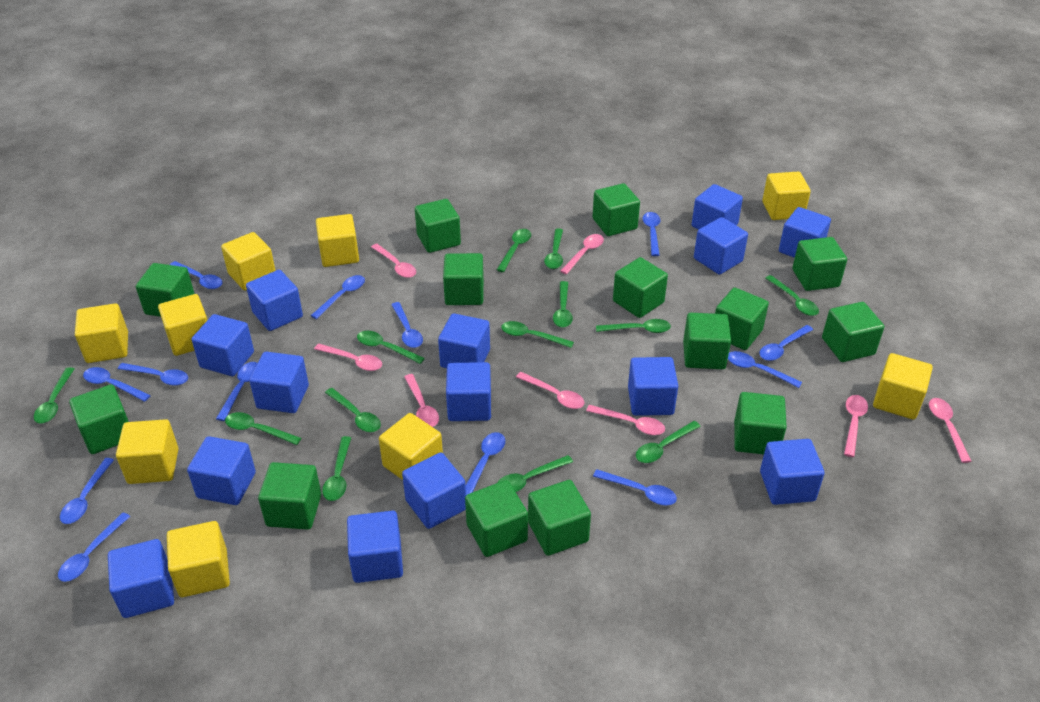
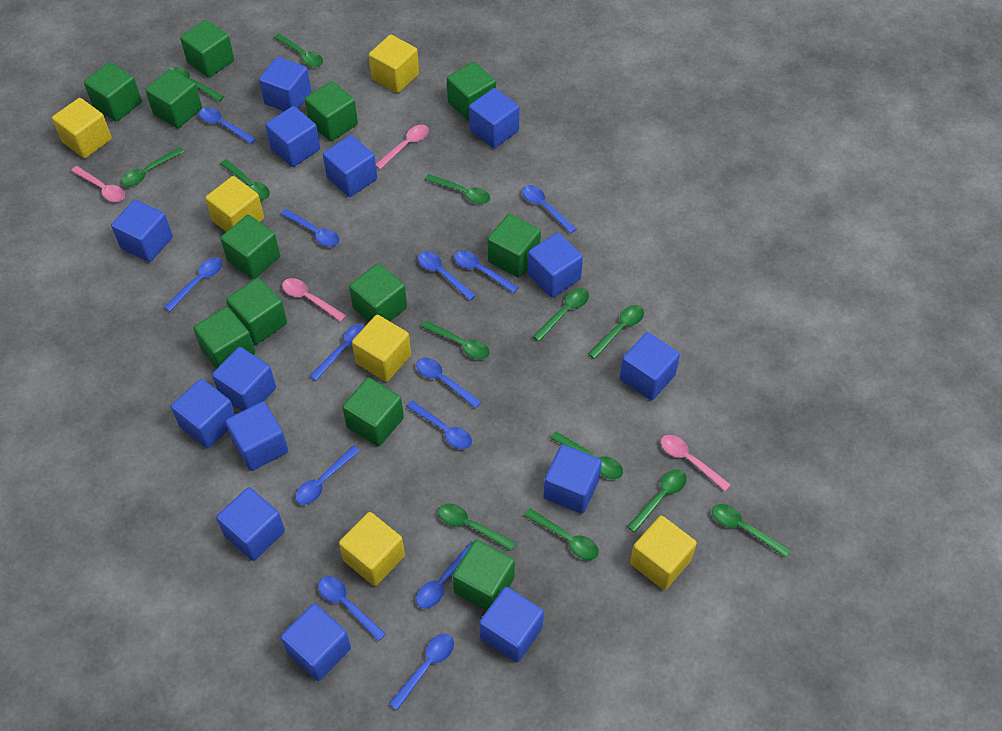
green cube: [69,384,129,454] [136,263,195,317] [258,462,321,530] [415,199,461,253] [443,253,484,305] [465,480,528,557] [528,480,591,556] [592,183,640,236] [613,257,668,318] [683,313,731,369] [715,287,769,350] [734,392,787,454] [792,237,847,291] [822,302,884,362] = 14 -> [84,62,142,122] [145,69,202,128] [180,20,234,78] [193,307,255,369] [221,215,280,279] [226,278,287,344] [305,81,358,141] [342,377,404,447] [349,263,407,322] [447,62,496,121] [453,540,515,611] [488,214,541,278] = 12
pink spoon: [314,343,382,371] [371,244,416,278] [404,374,439,427] [516,372,584,409] [560,234,604,275] [586,405,665,435] [844,395,868,457] [929,398,972,463] = 8 -> [71,166,125,202] [282,278,346,322] [376,125,429,169] [661,435,731,491] = 4
yellow cube: [75,303,128,363] [116,419,179,484] [158,294,207,356] [167,521,230,597] [221,232,276,291] [316,214,359,267] [379,413,443,480] [762,172,811,220] [873,353,933,420] = 9 -> [52,98,112,158] [205,176,264,232] [339,512,405,586] [352,315,411,382] [369,35,419,93] [630,516,697,590] = 6

